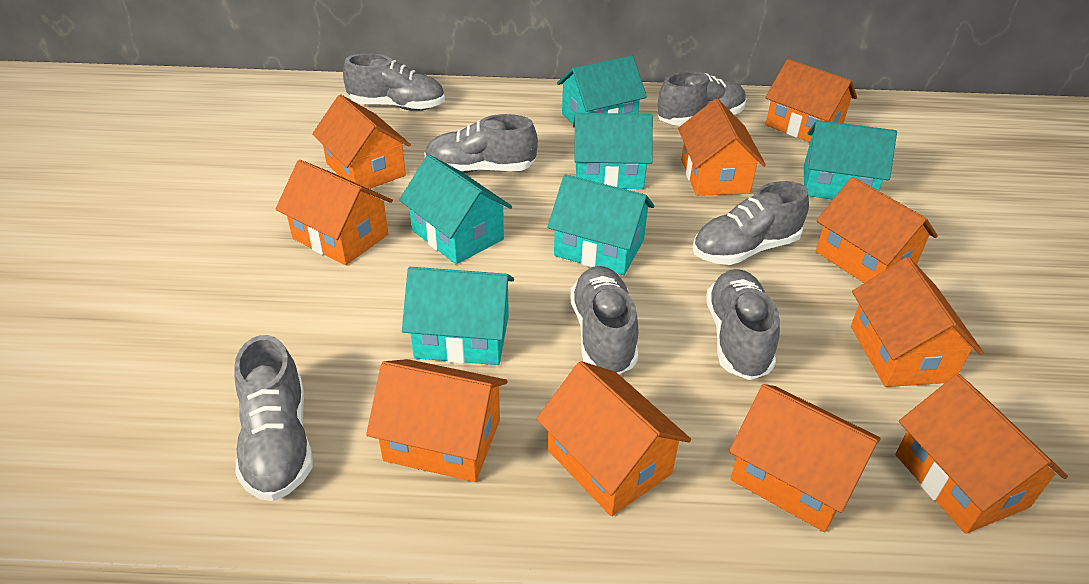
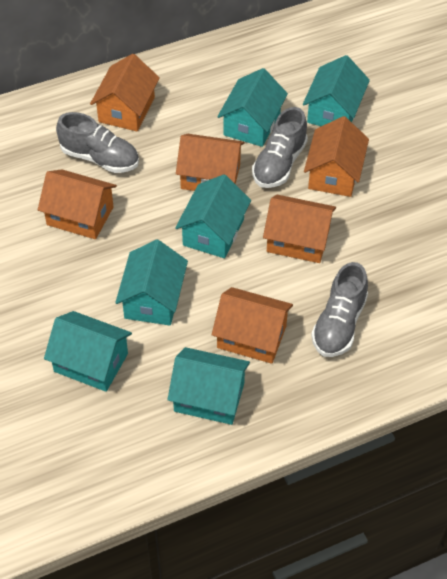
grey shoe: [234,335,313,501] [343,53,445,111] [424,114,538,173] [570,266,638,374] [657,71,747,126] [692,181,809,265] [706,269,780,380] = 7 -> [56,112,139,173] [252,107,308,188] [311,262,368,357] = 3
orange house: [275,160,393,265] [312,94,411,189] [366,359,508,482] [537,361,691,516] [678,99,766,196] [729,384,881,532] [765,59,857,142] [816,177,938,283] [851,257,984,387] [895,374,1068,534] = 10 -> [38,169,117,239] [90,54,160,131] [176,134,245,191] [212,287,293,364] [263,195,336,263] [304,116,369,197] = 6

